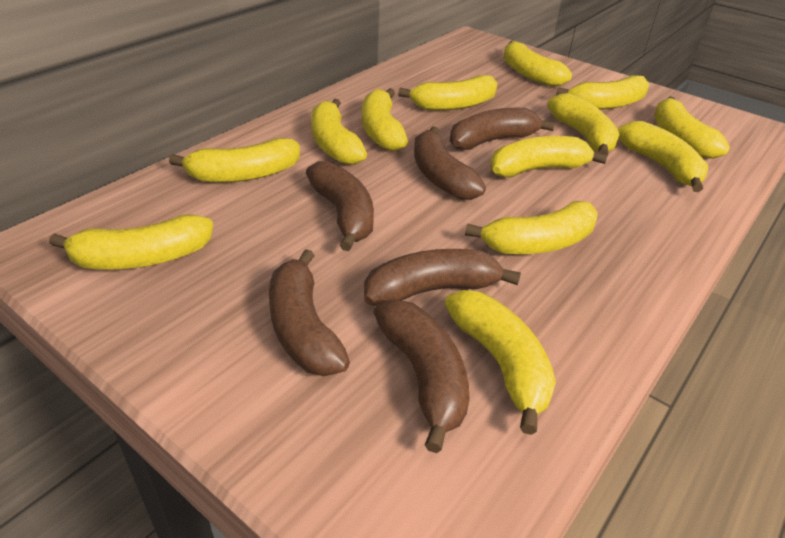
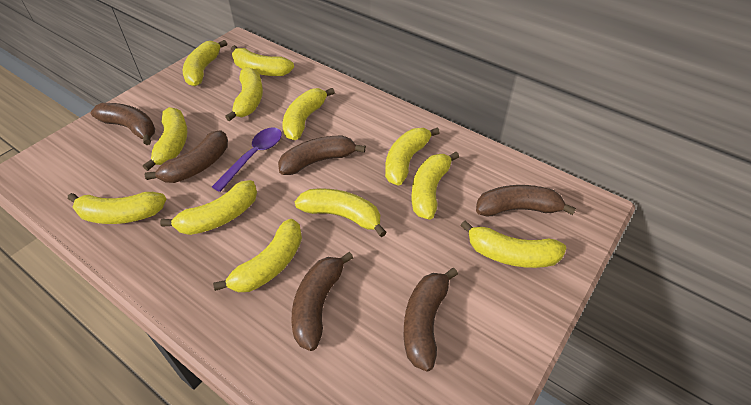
purple spoon: none = 0 -> [212,127,282,192] = 1
yellow banana: [49,214,213,269] [169,138,300,182] [311,99,367,165] [362,88,408,151] [398,75,498,111] [445,290,556,435] [465,201,598,254] [490,136,608,177] [503,41,572,87] [547,93,620,154] [556,75,649,110] [618,121,708,192] [654,97,730,159] = 13 -> [68,192,166,224] [143,107,187,171] [160,180,257,235] [183,40,227,86] [213,219,302,292] [225,67,263,121] [231,45,294,76] [282,88,335,140] [295,188,387,237] [385,128,440,186] [411,152,459,220] [460,220,566,268] = 12

